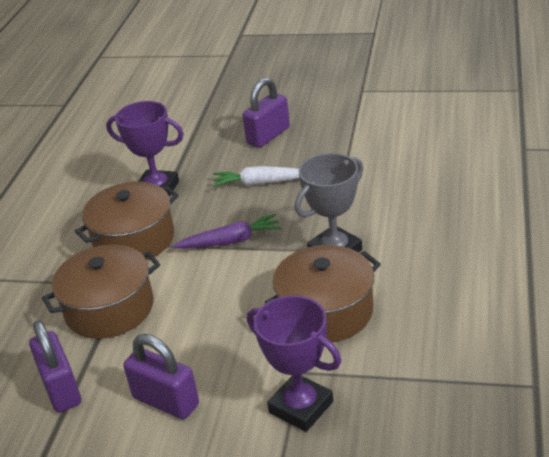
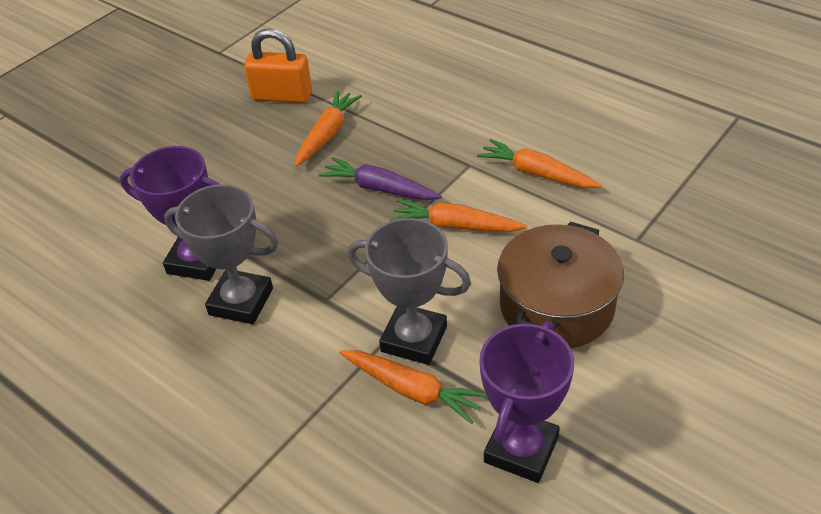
brown pot: [42,245,160,339] [75,182,179,260] [265,245,381,342] = 3 -> [497,221,624,348] = 1
grey trophy: [295,153,363,253] = 1 -> [164,184,279,324] [348,218,471,365] = 2
orange carrot: none = 0 -> [295,90,362,166] [340,350,487,424] [390,199,527,232] [477,139,602,188] = 4
orange padlock: none = 0 -> [244,28,312,103] = 1
purple padlock: [29,320,81,413] [123,334,199,419] [243,78,290,148] = 3 -> none = 0
white carrot: [212,166,299,187] = 1 -> none = 0

